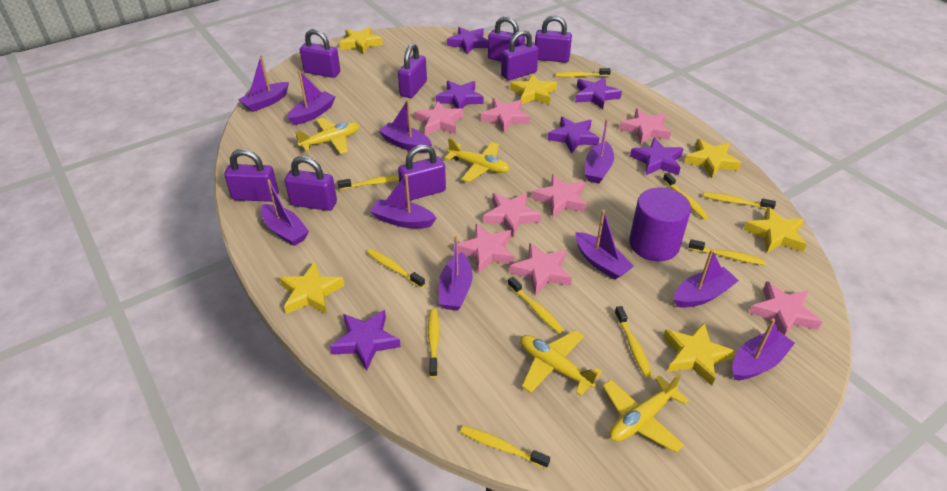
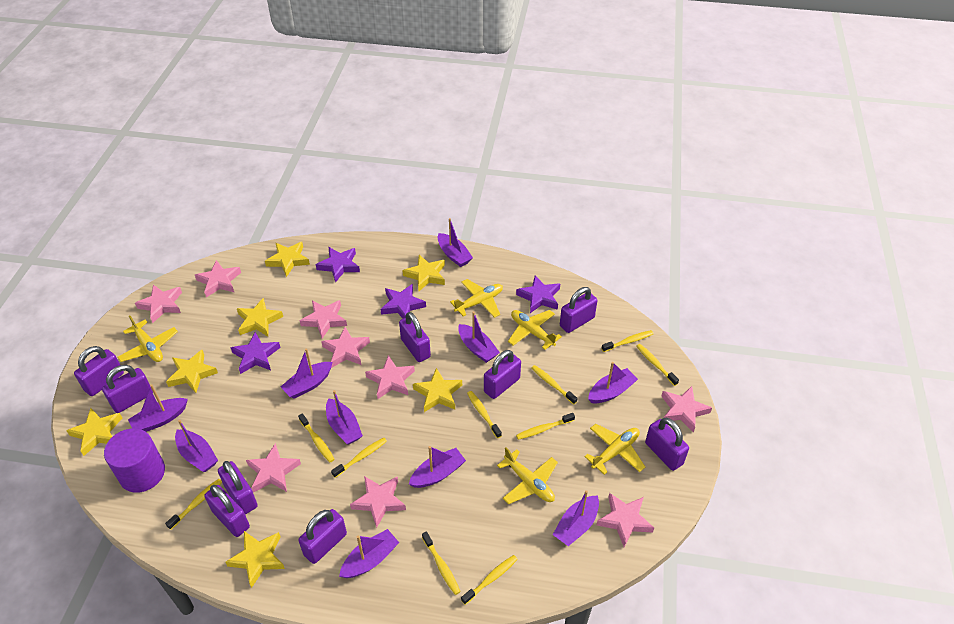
pink star: [415,101,463,135] [458,224,514,274] [481,98,530,133] [483,193,541,237] [509,243,572,296] [532,174,587,218] [619,109,671,144] [749,281,822,335] = 8 -> [135,285,182,323] [195,260,241,297] [246,443,301,493] [300,300,347,338] [321,327,370,368] [350,476,406,528] [365,355,415,399] [597,493,654,547] [662,386,712,433] = 9
purple padlock: [224,149,278,202] [285,156,337,211] [300,29,340,78] [398,43,427,98] [398,144,446,201] [488,16,525,61] [501,30,539,80] [535,15,572,63] = 8 -> [74,346,124,396] [102,365,153,413] [204,485,250,537] [218,461,257,514] [298,509,347,564] [399,312,431,362] [484,350,521,399] [560,287,598,333] [645,418,689,471] = 9
purple star: [330,310,401,371] [436,81,484,109] [447,27,488,55] [548,117,599,154] [575,77,622,110] [630,138,684,175] = 6 -> [230,332,281,374] [315,247,360,283] [380,284,426,319] [516,275,560,313] = 4
yellow plane: [295,118,360,154] [445,138,510,182] [520,330,602,396] [603,373,689,453] = 4 -> [118,316,178,362] [450,279,503,318] [497,448,558,504] [508,310,562,350] [584,424,645,475] = 5
yellow star: [279,262,345,314] [339,27,383,55] [510,74,557,105] [663,322,736,386] [685,139,741,178] [744,207,807,253] = 6 -> [66,408,122,456] [166,350,218,393] [225,531,285,588] [237,298,283,337] [265,242,310,277] [402,255,445,291] [413,368,462,412] = 7

